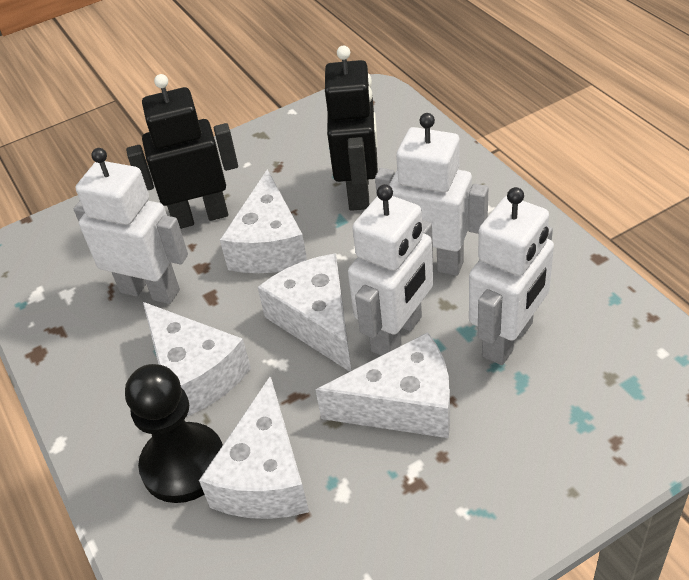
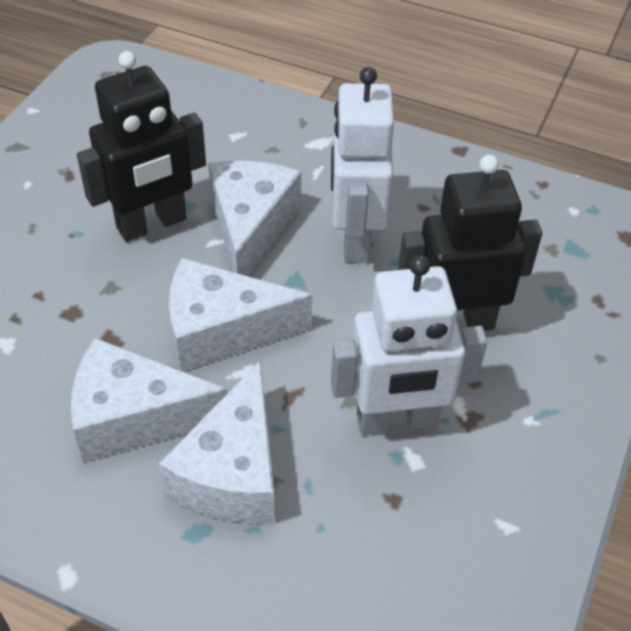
black pawn: [125,364,223,503] = 1 -> none = 0
white cheese: [143,302,251,417] [199,375,309,519] [220,169,307,273] [258,253,351,372] [316,332,450,438] = 5 -> [71,338,227,462] [159,360,275,523] [169,258,312,372] [208,161,301,276] = 4
white robot: [74,148,188,304] [348,184,433,356] [375,113,488,276] [469,187,554,365] = 4 -> [331,67,394,263] [331,255,487,435] = 2

